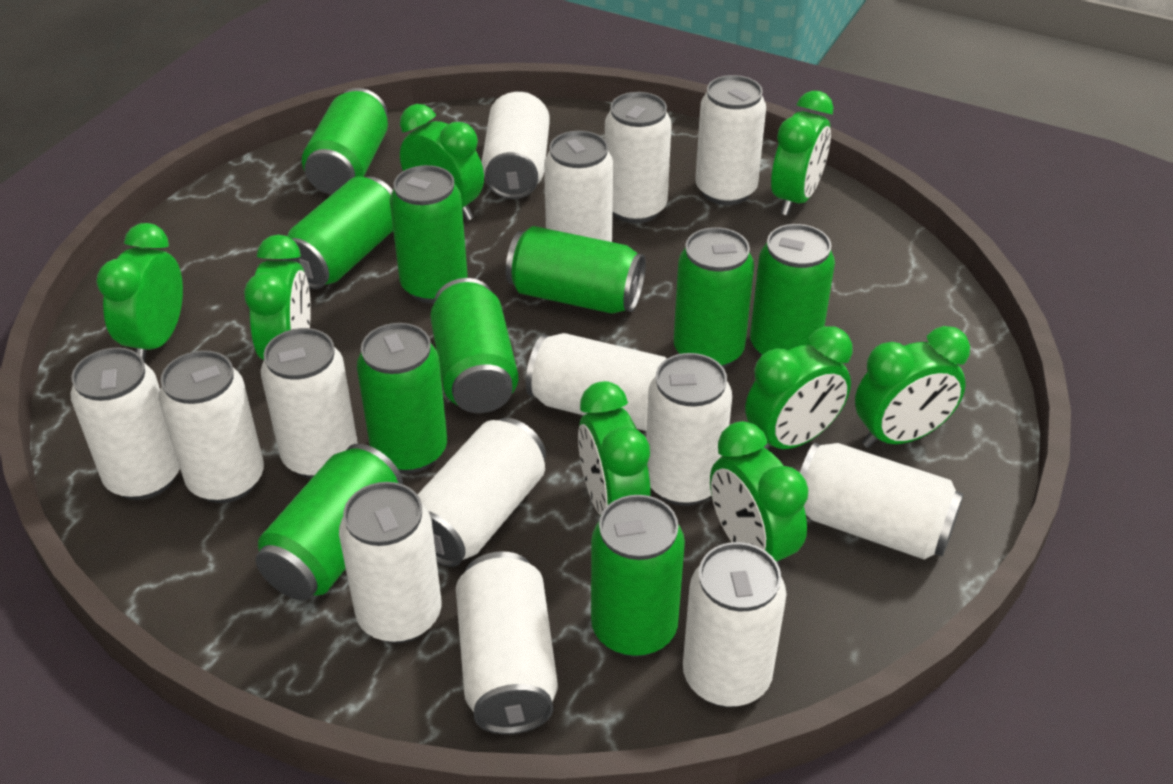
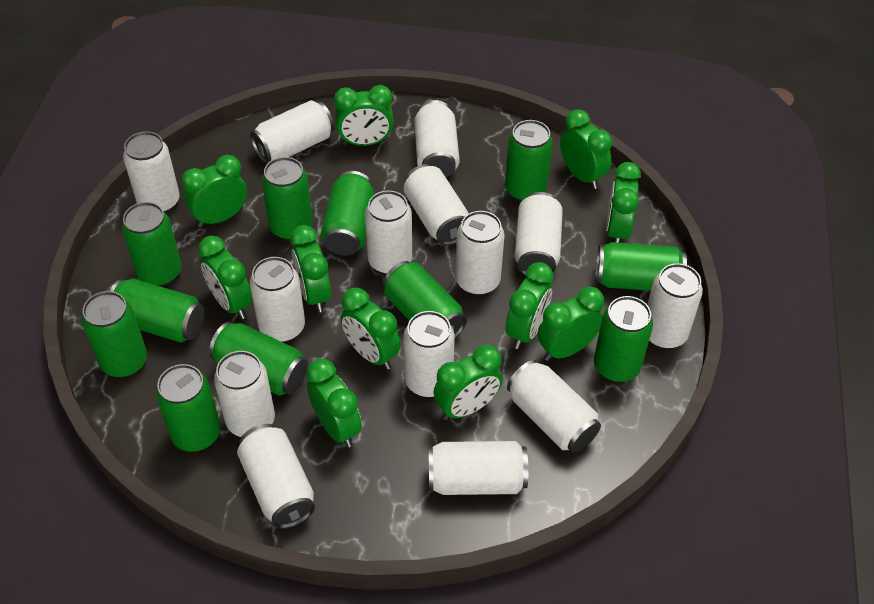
green can: [256,444,403,600] [281,176,393,289] [302,88,388,194] [357,323,447,473] [390,165,468,303] [430,278,518,413] [506,226,646,314] [591,495,685,657] [674,227,754,368] [750,224,835,356] = 10 -> [82,291,147,378] [110,279,205,343] [122,202,181,287] [156,364,220,452] [209,322,308,396] [262,157,313,241] [321,171,374,256] [383,261,467,338] [505,120,553,202] [594,296,653,382] [596,242,687,291] = 11
green clock: [96,223,183,363] [244,235,311,360] [400,104,484,221] [578,381,650,516] [710,421,808,571] [745,326,853,450] [771,91,833,215] [855,326,970,448] = 8 -> [182,155,247,227] [198,236,252,319] [291,225,331,312] [306,359,362,448] [334,85,394,146] [341,288,401,370] [433,345,503,420] [506,262,553,349] [538,287,604,361] [560,109,612,189] [606,162,641,243] = 11

